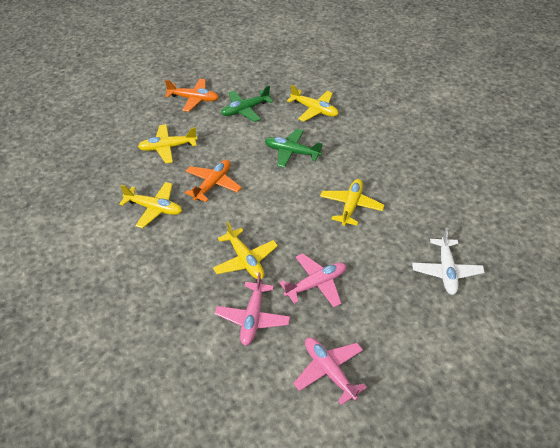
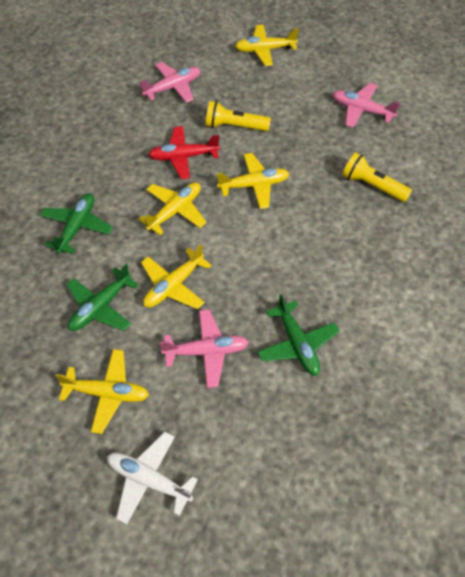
green plane: [221,85,274,122] [265,129,323,168] = 2 -> [40,193,113,254] [66,264,139,331] [258,294,339,376] = 3
orange plane: [165,79,219,112] [185,160,242,202] = 2 -> none = 0
red plane: none = 0 -> [148,126,220,179] = 1
yellow flashlight: none = 0 -> [206,101,271,131] [342,152,412,202] = 2

